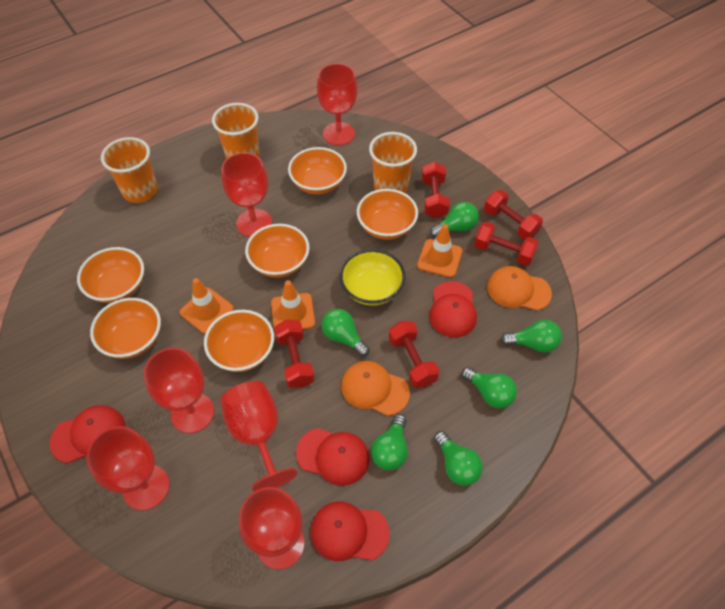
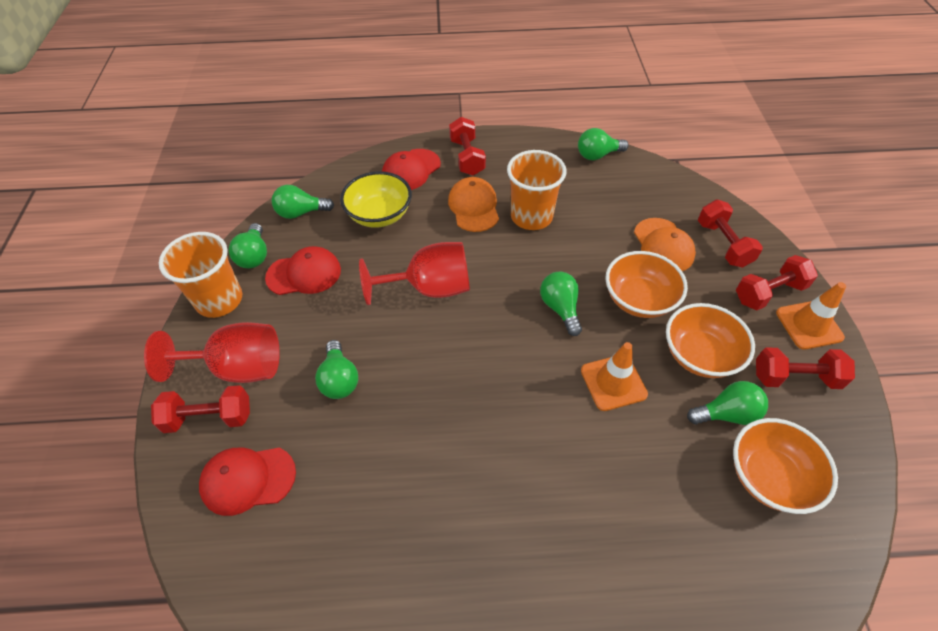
orange bowl: [77,247,144,303] [90,298,161,359] [204,310,274,372] [245,224,310,278] [288,147,347,195] [357,189,418,240] = 6 -> [606,251,688,318] [666,303,755,378] [733,418,838,514] = 3
orange cup: [101,137,158,203] [212,103,260,159] [369,132,417,193] = 3 -> [159,232,242,318] [507,150,567,230] = 2
orange traffic cone: [180,278,234,334] [271,280,315,330] [417,224,462,277] = 3 -> [581,342,648,411] [776,282,846,350] = 2
red cap: [50,405,125,463] [296,428,370,486] [311,501,390,561] [429,281,477,338] = 4 -> [199,448,296,516] [265,246,341,295] [382,149,441,190] = 3
red goblet: [87,426,169,510] [144,348,214,433] [221,152,272,237] [221,381,297,492] [239,487,305,570] [317,63,357,145] = 6 -> [144,322,280,383] [359,242,470,305] = 2

